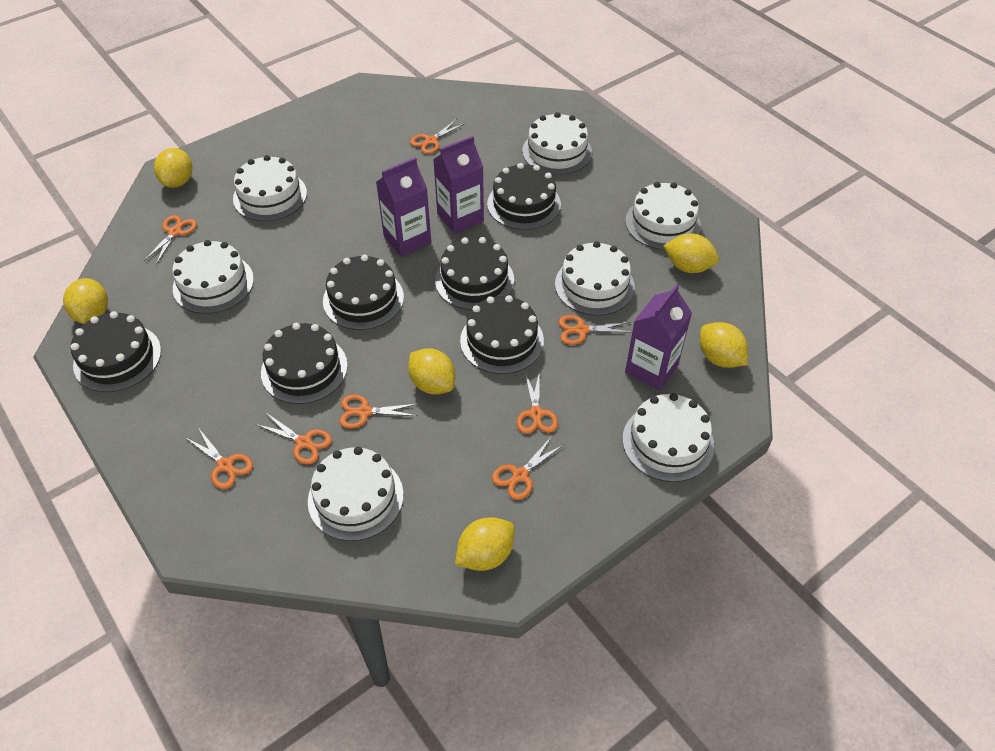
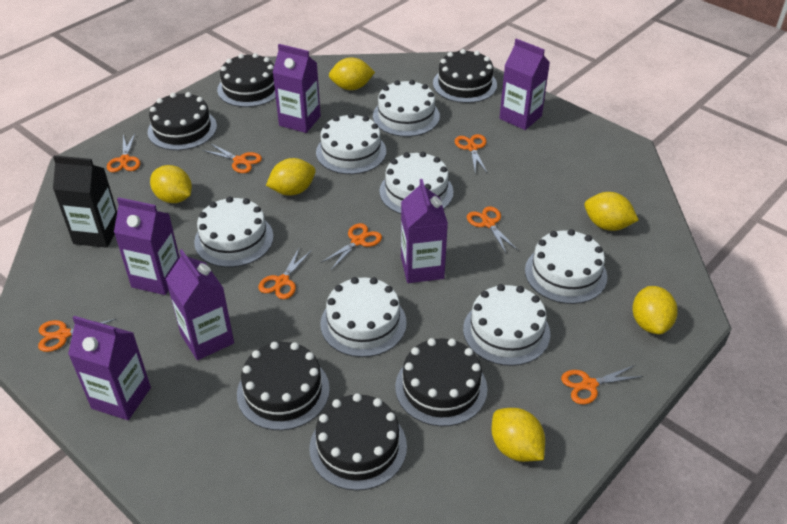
black carton: none = 0 -> [53,155,117,248] = 1
purple carton: [376,157,431,256] [433,136,484,234] [625,284,692,390] = 3 -> [68,316,151,420] [114,197,180,295] [166,249,234,360] [273,44,321,133] [401,179,448,283] [499,38,550,130] = 6

